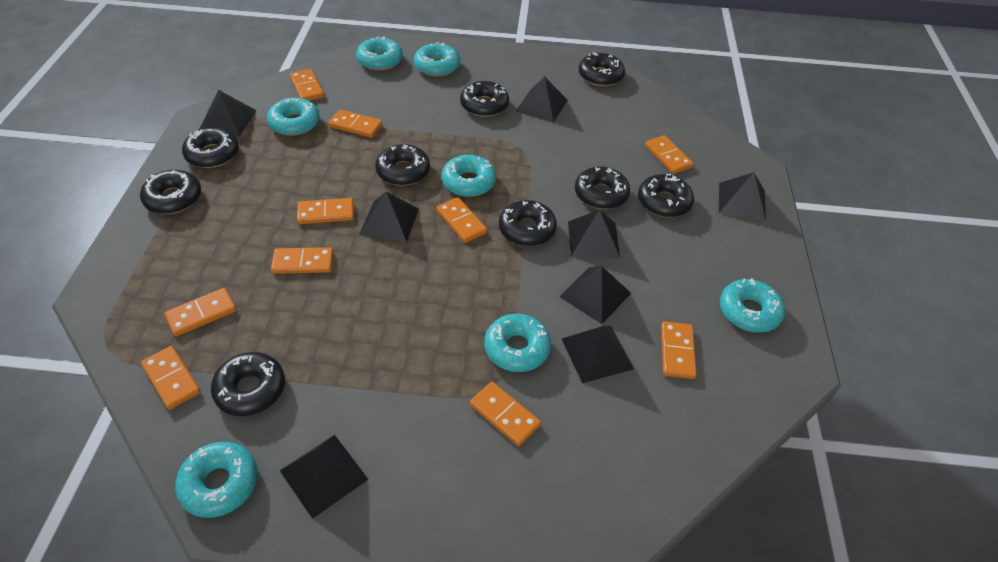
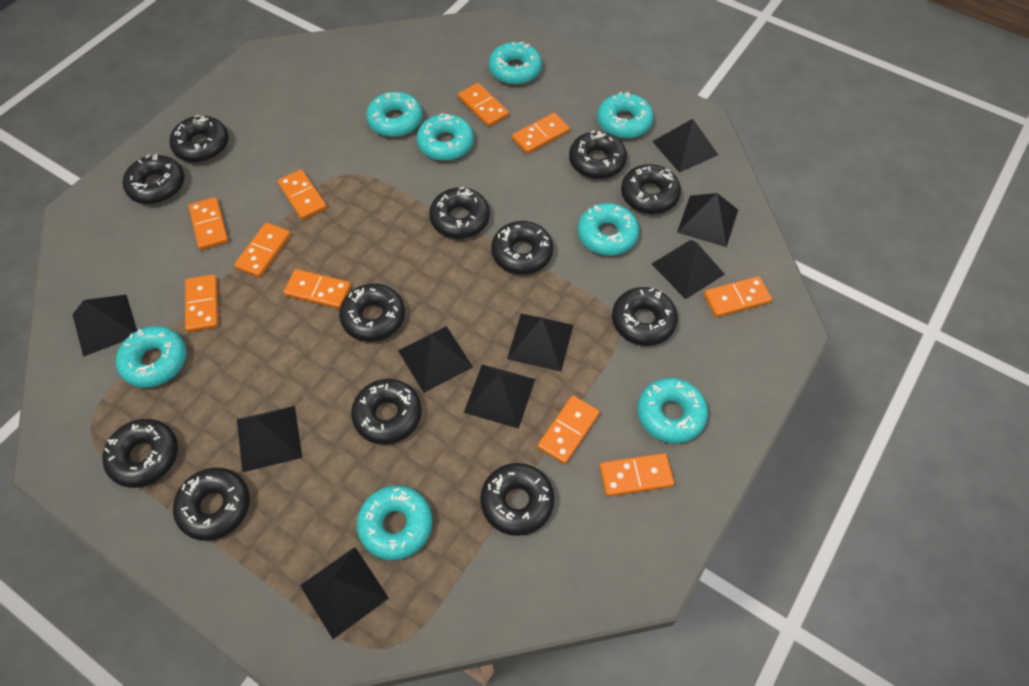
black donut: [140,170,201,214] [182,127,239,168] [211,352,285,416] [375,144,430,186] [460,81,509,117] [499,200,557,246] [575,167,630,209] [578,52,625,86] [638,174,694,217] = 9 -> [103,419,178,488] [123,154,184,204] [169,115,229,163] [173,468,250,541] [339,283,405,342] [351,379,422,444] [429,187,490,239] [480,463,554,536] [491,221,553,275] [569,130,627,179] [612,287,678,346] [621,164,681,214] = 12
black pyramid: [199,90,257,136] [280,435,369,519] [359,192,419,242] [516,76,568,123] [559,266,631,324] [562,326,634,383] [568,210,620,258] [719,172,766,221] = 8 -> [72,295,137,357] [237,406,302,473] [300,547,389,639] [398,326,473,393] [464,364,535,429] [507,314,573,372] [652,119,718,173] [652,240,725,300] [677,193,738,247] = 9
turquoise donut: [175,442,258,518] [267,98,320,136] [356,36,403,71] [414,42,460,77] [441,155,496,197] [484,314,551,372] [720,278,785,333] = 7 -> [116,326,186,388] [357,486,432,560] [366,92,422,137] [417,113,474,161] [489,42,542,85] [578,203,639,256] [597,92,653,139] [637,378,708,444] = 8

